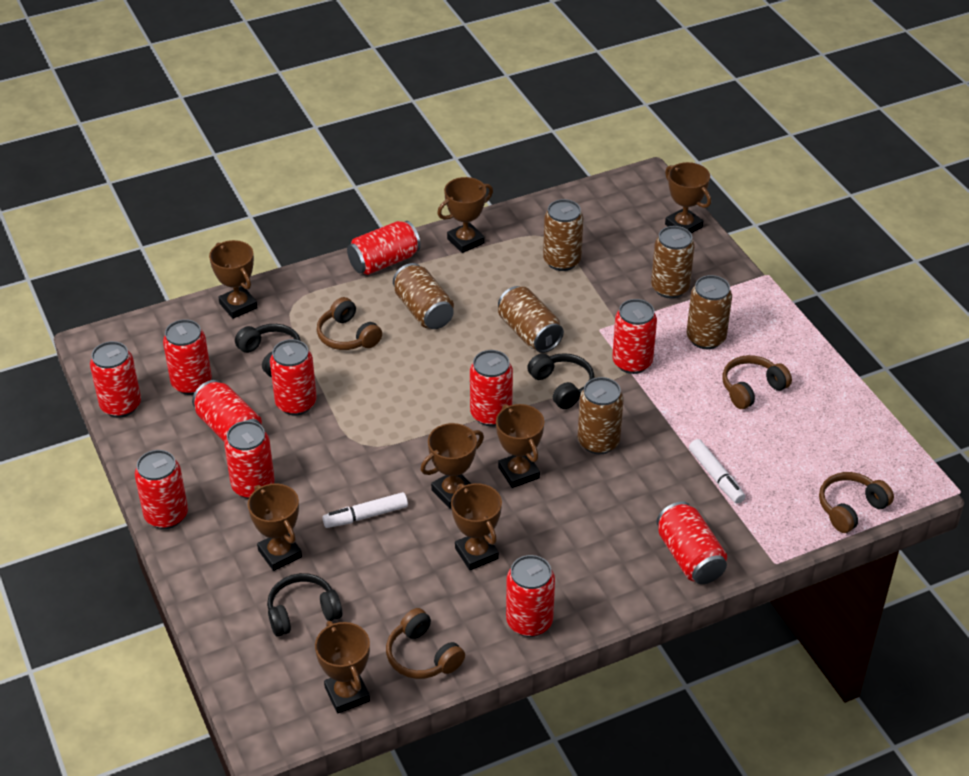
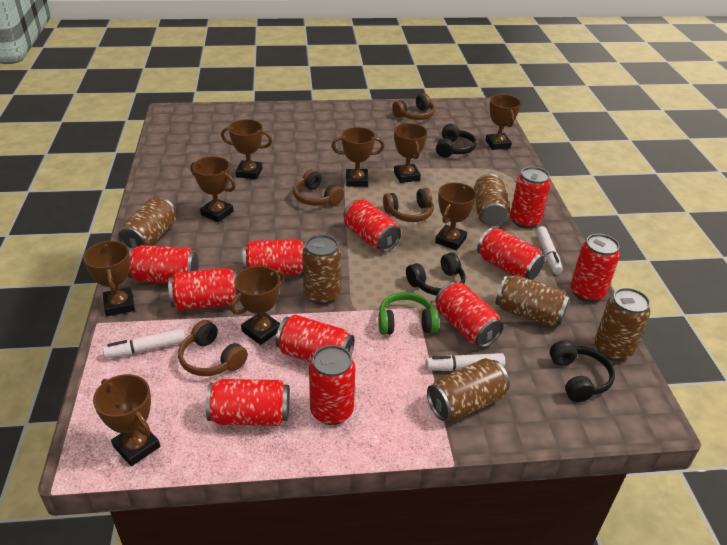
brown trophy: [209,240,258,319] [248,484,302,571] [315,621,370,713] [421,423,484,509] [437,177,493,253] [451,483,502,570] [496,404,544,488] [665,162,711,233] = 8 -> [83,241,135,316] [93,374,160,466] [190,156,236,222] [221,119,272,179] [230,266,284,345] [331,127,384,187] [394,123,427,183] [435,183,477,250] [486,94,521,150] = 9
green headphones: none = 0 -> [378,292,439,335] = 1
white marker: [322,492,408,528] [689,439,745,504] = 2 -> [103,328,185,359] [425,353,505,371] [536,226,563,274] = 3

